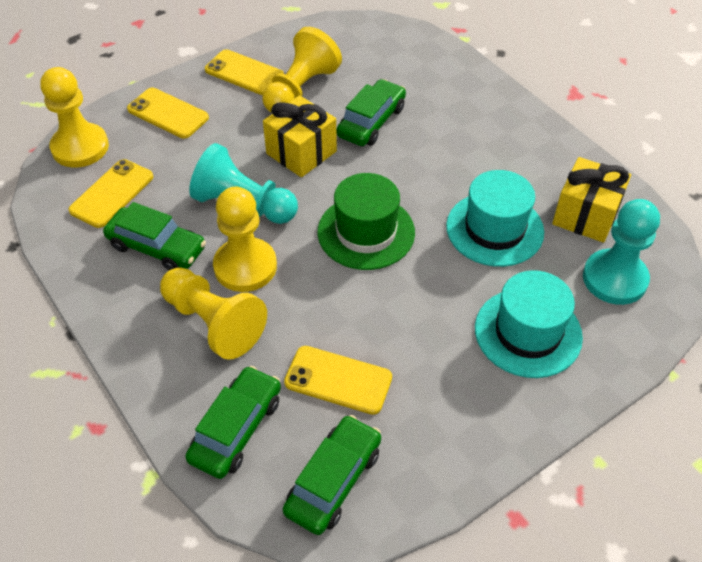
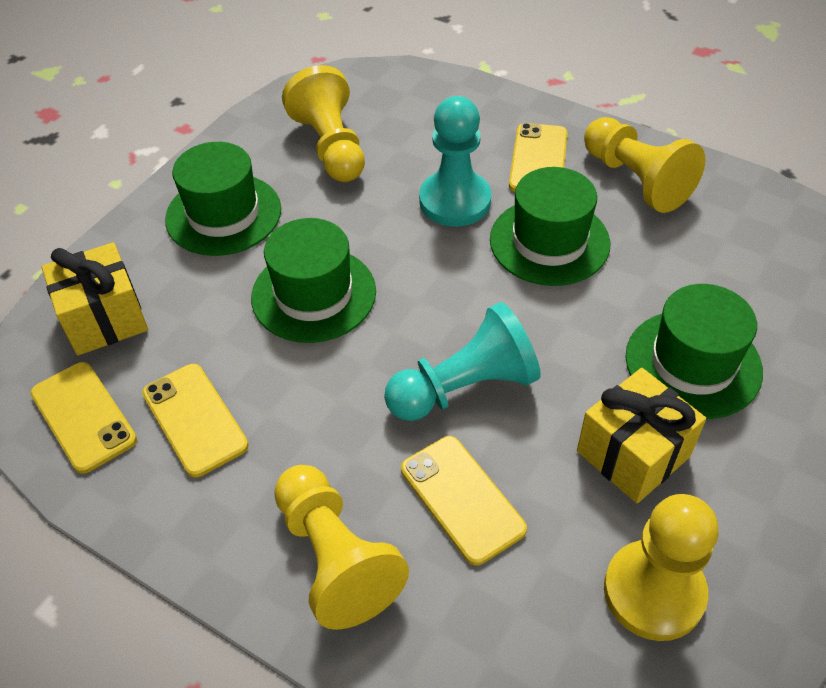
green car: [103,202,206,270] [185,366,281,479] [283,415,381,535] [336,79,406,146] = 4 -> none = 0
green hat: [317,173,415,270] = 1 -> [165,142,281,256] [251,218,376,343] [490,167,610,286] [626,284,763,419] = 4
turquoise hat: [446,170,544,267] [475,270,583,378] = 2 -> none = 0

